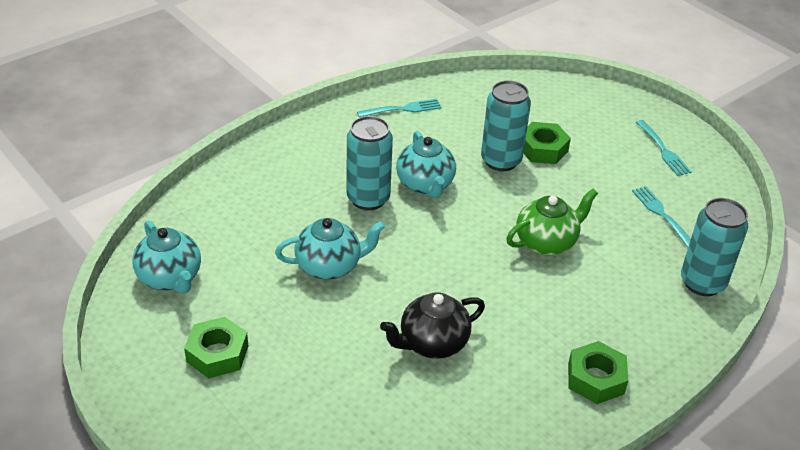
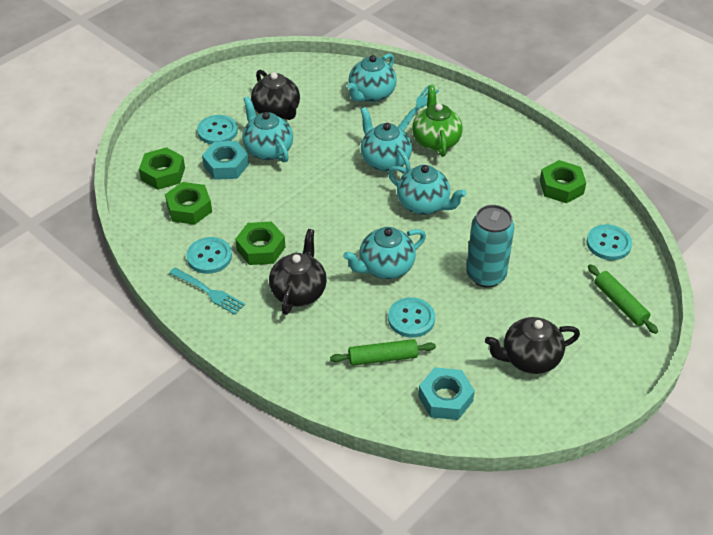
black teapot: [380,292,485,359] = 1 -> [251,70,300,120] [269,229,327,315] [485,317,580,374] = 3
green nut: [184,317,248,378] [523,122,571,164] [568,341,629,404] = 3 -> [139,147,185,190] [165,182,212,225] [235,222,285,265] [540,160,586,203] = 4
green rolling pin: none = 0 -> [330,339,436,366] [588,264,658,334] = 2
turquoise button: none = 0 -> [187,237,232,274] [197,115,238,144] [388,297,435,338] [586,224,632,260] = 4
turquoise can: [347,116,393,210] [481,80,531,171] [681,198,748,296] = 3 -> [466,205,514,288] = 1
turquoise fork: [357,99,442,118] [632,186,691,248] [636,120,692,176] = 3 -> [169,267,245,315] [398,86,439,131] = 2
turquoise nut: none = 0 -> [202,141,249,180] [418,367,475,420] = 2
turquoise teapot: [132,220,201,294] [275,218,386,280] [396,131,456,198] = 3 -> [242,96,293,163] [343,227,426,279] [347,53,397,102] [360,107,412,173] [388,165,467,215] = 5

